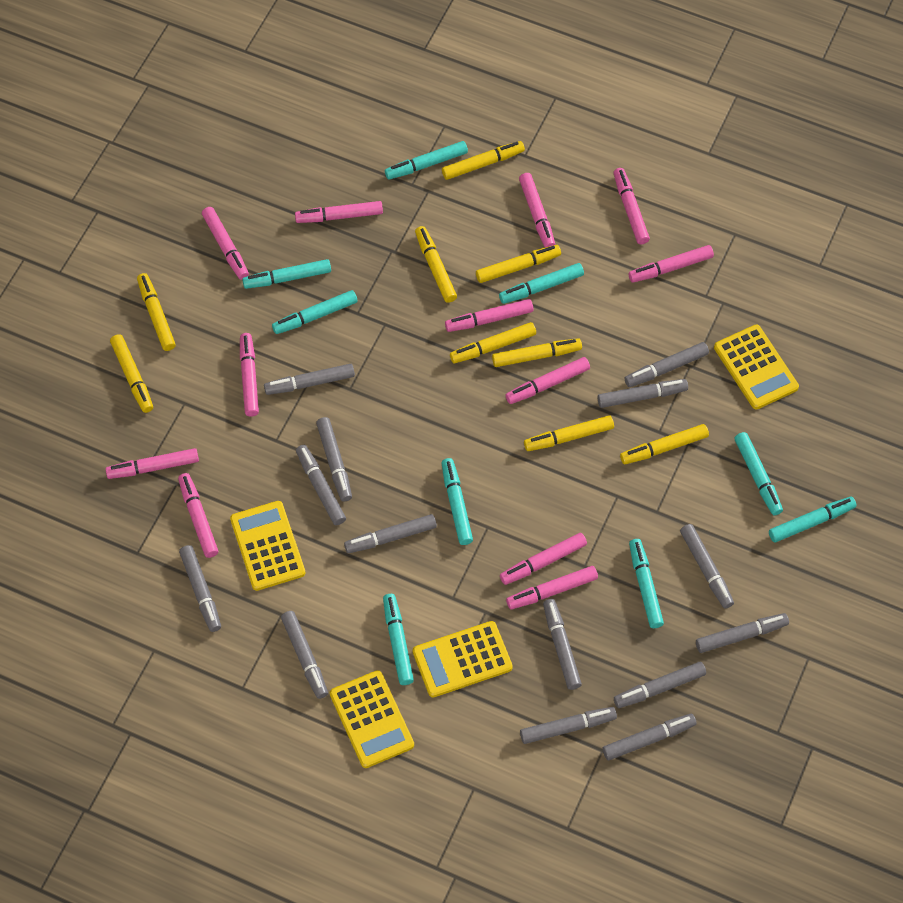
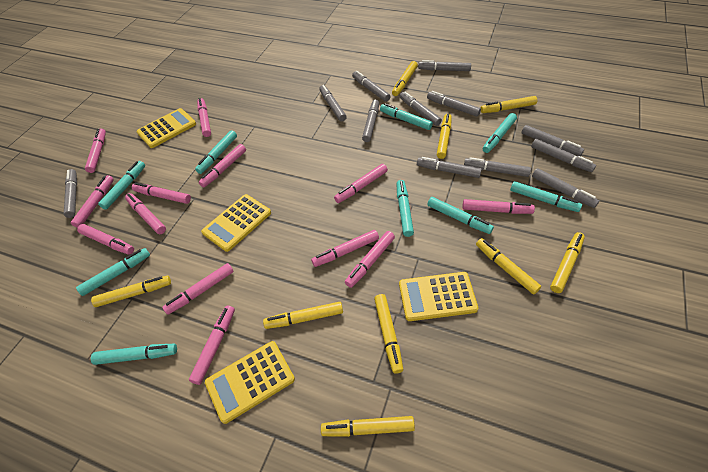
grey marker: [179,545,221,632] [264,364,355,395] [281,611,328,699] [296,445,346,525] [316,417,352,502] [344,514,437,553] [520,707,617,744] [543,599,582,690] [597,379,688,408] [603,714,697,760] [614,662,706,708] [625,342,709,387] [680,524,734,609] [696,613,789,653] = 14 -> [64,169,77,218] [319,85,347,121] [352,71,391,102] [362,100,379,142] [400,92,442,126] [417,157,482,178] [418,60,471,71] [427,91,481,117] [464,157,531,177] [522,125,584,156] [531,139,596,172] [532,168,599,208] = 12
pink marker: [105,448,199,479] [178,473,218,558] [202,207,249,280] [240,333,259,416] [295,201,383,223] [445,299,533,332] [500,533,587,585] [506,357,590,404] [506,566,598,609] [519,173,555,247] [614,168,650,244] [629,245,714,282] = 12 -> [71,175,114,228] [77,224,134,255] [85,128,106,173] [125,193,166,234] [132,183,191,204] [162,263,234,315] [189,305,235,385] [197,98,211,137] [199,144,246,188] [311,230,379,267] [334,164,388,203] [345,231,395,288] [463,199,535,214] = 13

